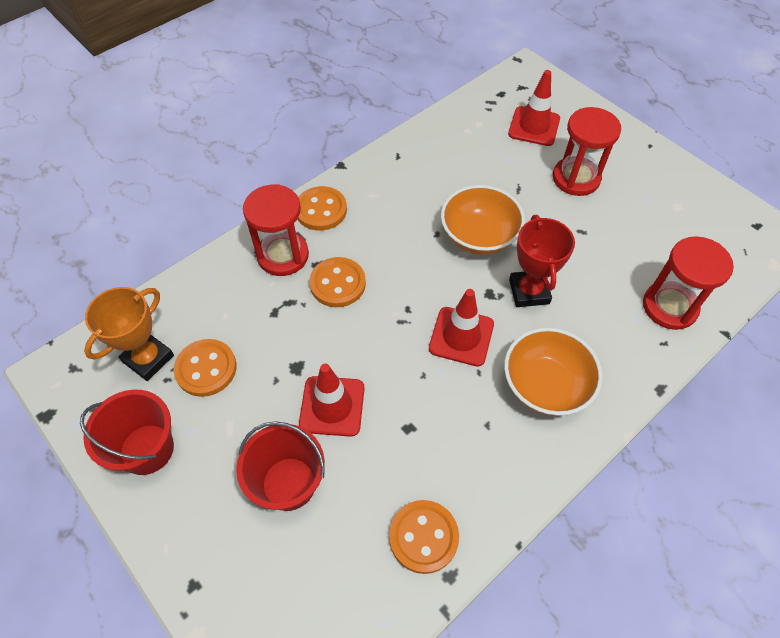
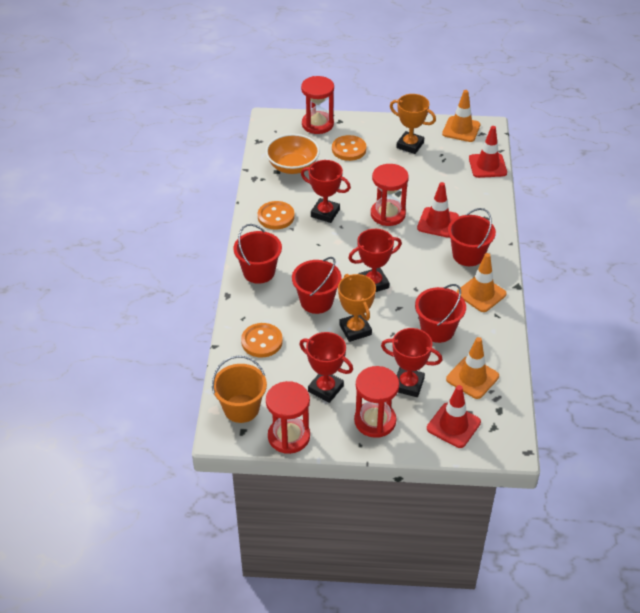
orange bowl: [441,185,525,255] [504,328,603,416] = 2 -> [266,134,320,174] = 1
orange bucket: none = 0 -> [212,356,267,423] = 1
orange button: [174,339,237,397] [298,186,347,231] [309,257,366,307] [389,500,459,574] = 4 -> [241,323,283,358] [258,201,295,229] [332,135,366,161] = 3
orange traffic cone: none = 0 -> [442,90,480,142] [446,337,499,399] [457,253,507,312] = 3
orange trophy: [84,287,174,381] = 1 -> [338,274,376,342] [390,94,436,154] = 2
red bucket: [80,390,174,475] [236,421,325,511] = 2 -> [233,224,282,284] [292,257,342,314] [415,284,466,343] [448,208,496,266] = 4
red hourglass: [243,184,309,276] [553,107,621,196] [643,236,734,330] = 3 -> [266,381,310,454] [301,76,334,134] [354,366,399,438] [371,164,409,226] = 4
red trophy: [509,215,575,307] = 1 -> [299,332,353,403] [301,160,351,223] [348,229,402,292] [381,328,442,397] = 4

